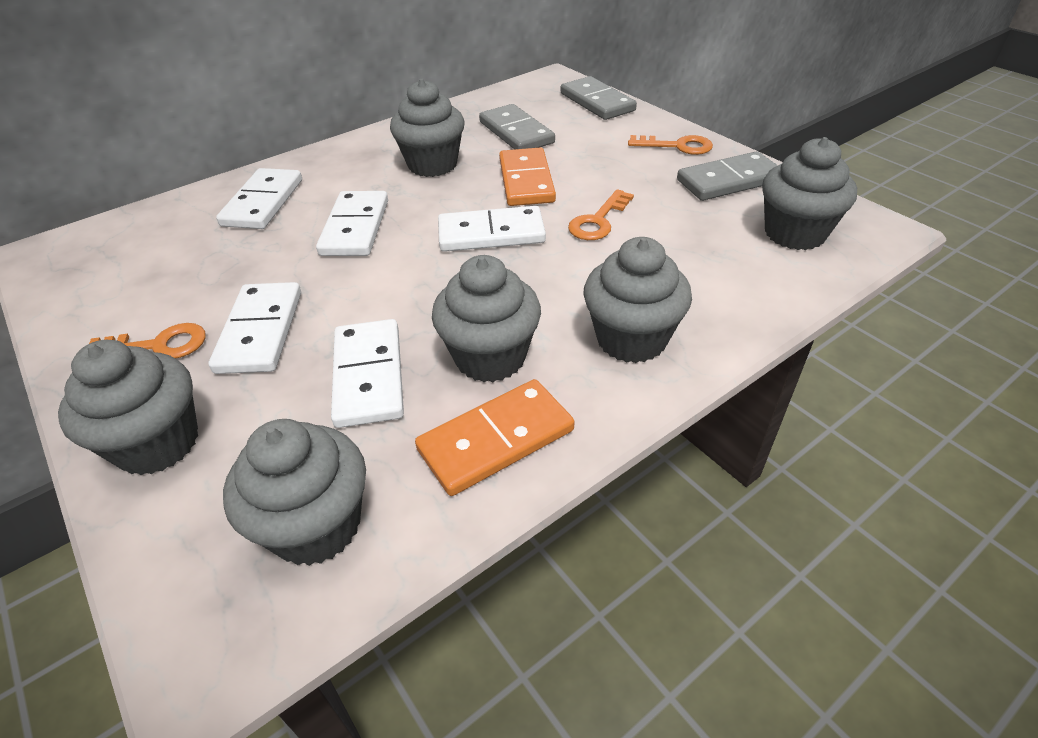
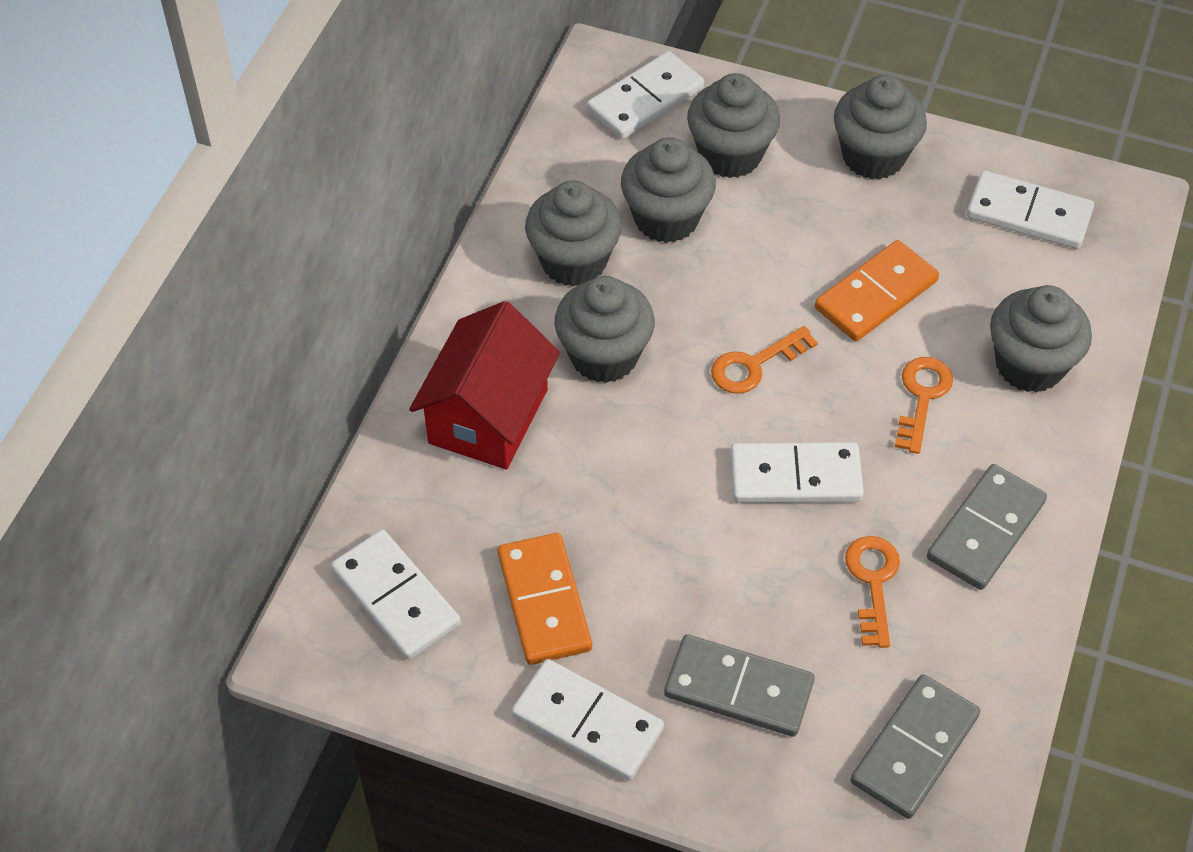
red house: none = 0 -> [409,301,560,470] = 1

